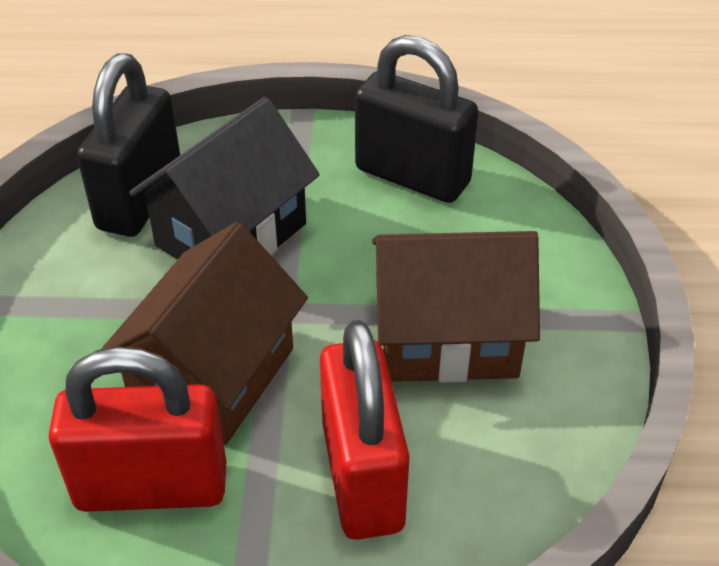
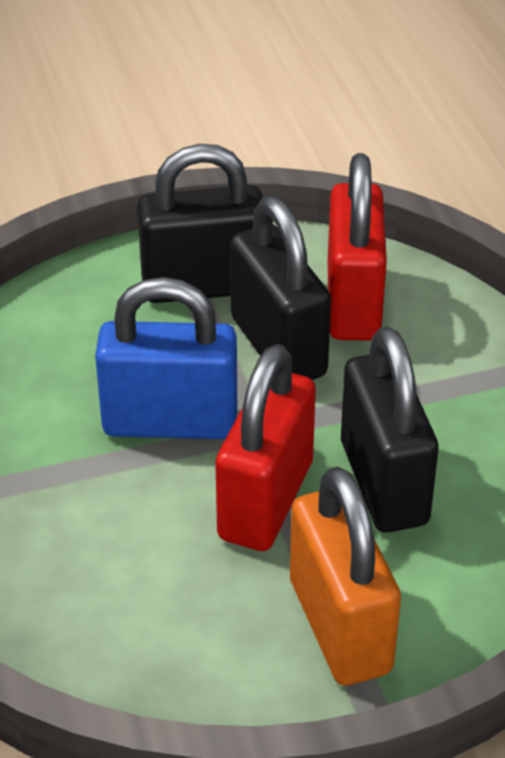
black house: [129,97,320,260] = 1 -> none = 0
black padlock: [77,53,180,237] [355,35,478,203] = 2 -> [137,144,263,303] [230,196,331,380] [341,327,439,533] = 3
blue padlock: none = 0 -> [95,277,237,439] = 1
brown house: [100,222,308,445] [372,231,540,383] = 2 -> none = 0
orange padlock: none = 0 -> [290,466,401,685] = 1

